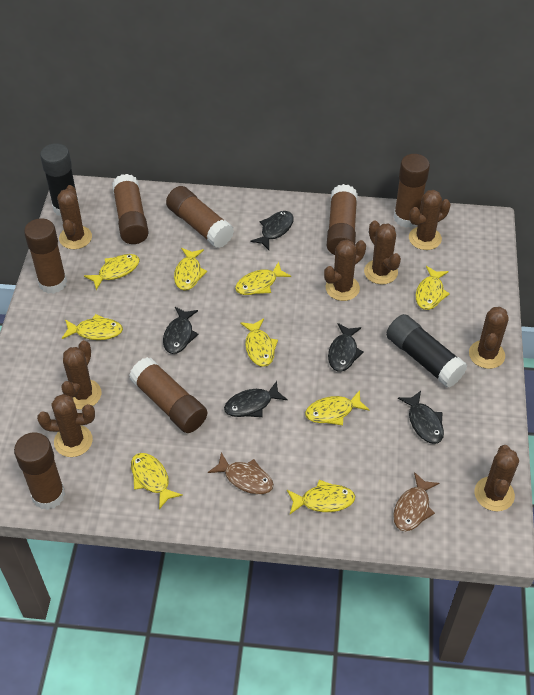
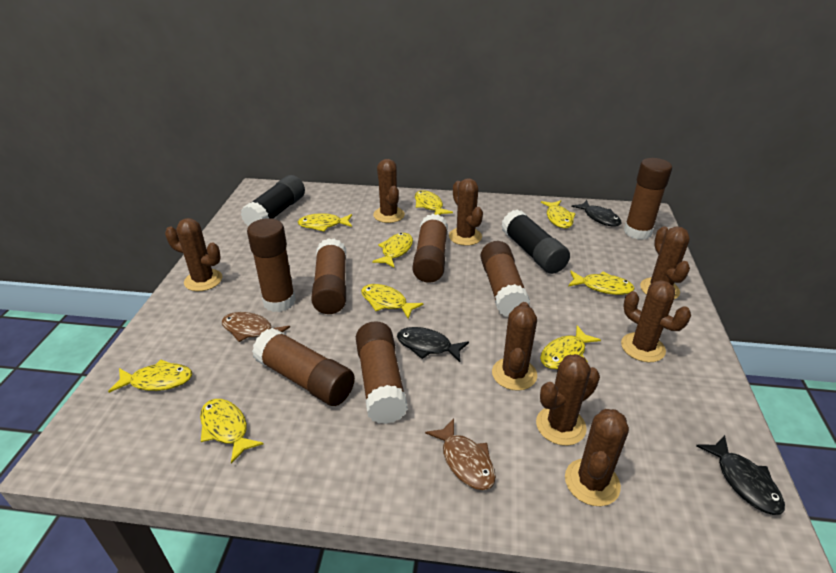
black fish: [163,307,199,354] [224,381,288,417] [250,211,294,250] [328,323,364,372] [398,391,444,444] = 5 -> [397,327,469,362] [571,200,621,227] [696,435,785,515] = 3

